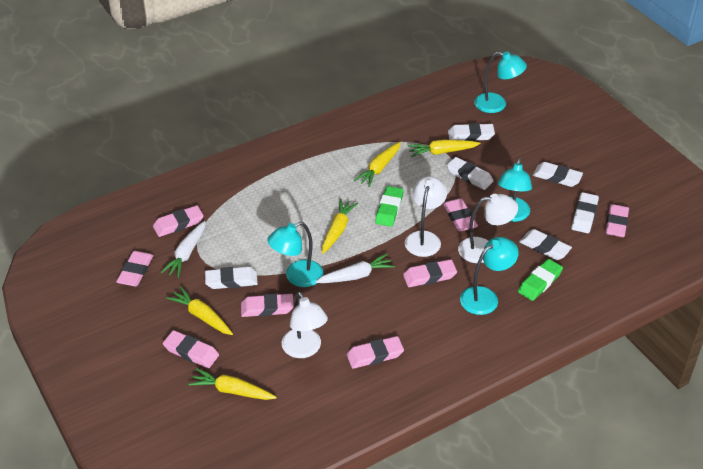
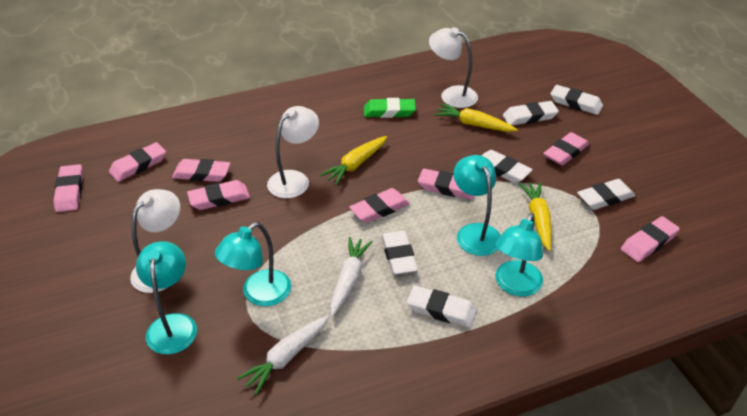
green eraser: [375,186,403,227] [518,259,563,301] = 2 -> [364,98,416,118] = 1
yellow carrot: [166,287,233,335] [188,368,277,400] [322,199,358,254] [354,142,401,187] [407,140,480,157] = 5 -> [320,136,387,185] [435,103,518,132] [519,182,552,251] = 3

